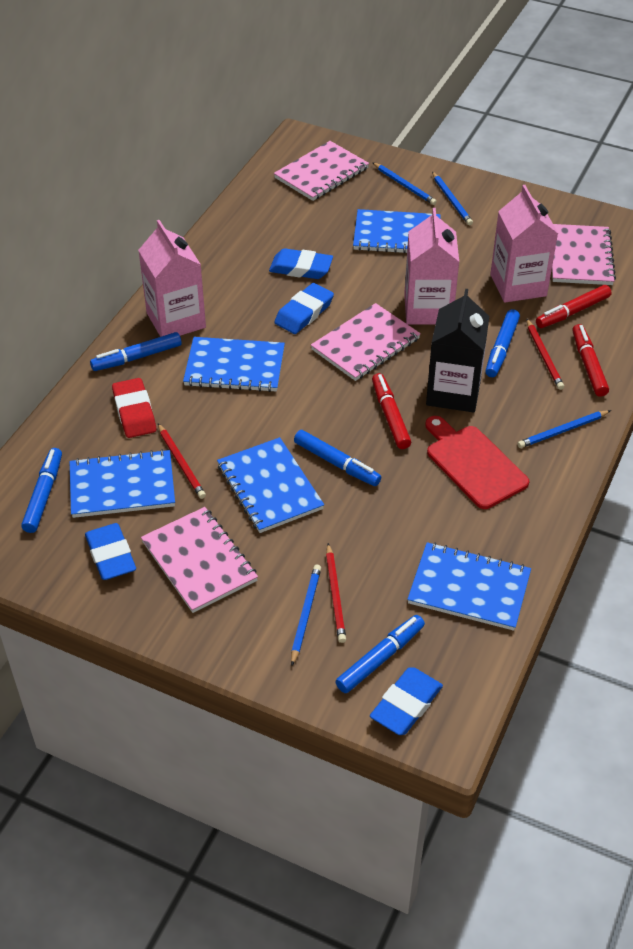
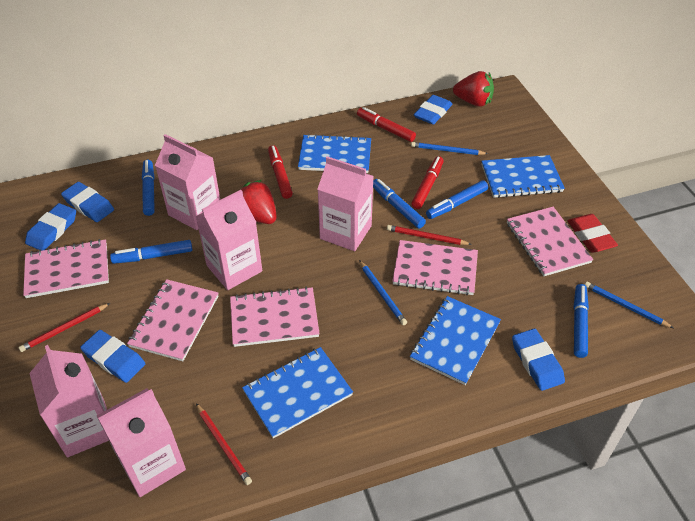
black carton: [426,289,489,412] = 1 -> none = 0
blue eraser: [85,523,136,580] [269,248,333,279] [274,283,334,334] [370,667,443,735] = 4 -> [25,203,76,251] [61,182,114,222] [80,330,145,383] [414,95,452,125] [512,329,565,391] = 5
blue notebook: [69,449,175,518] [183,337,285,392] [217,437,324,533] [353,209,441,253] [407,542,531,631] = 5 -> [242,347,353,438] [298,134,371,173] [410,296,501,385] [481,155,565,198] = 4
blue pencil: [291,565,321,665] [372,162,437,205] [432,172,473,225] [517,410,611,448] = 4 -> [359,260,407,325] [411,142,488,155] [584,282,673,328] = 3
pink carton: [138,220,206,337] [404,208,459,325] [490,185,558,303] = 3 -> [29,345,109,457] [97,388,186,497] [155,134,220,230] [196,190,262,290] [318,156,373,251] = 5
pink notebook: [141,507,258,613] [274,141,369,201] [311,303,421,381] [552,224,616,285] = 4 -> [23,239,109,298] [127,279,218,361] [230,287,320,347] [392,240,478,295] [507,207,593,276] = 5
red cutting board: [425,416,529,509] = 1 -> none = 0
red strawberry: none = 0 -> [241,180,277,224] [453,71,494,107] = 2

